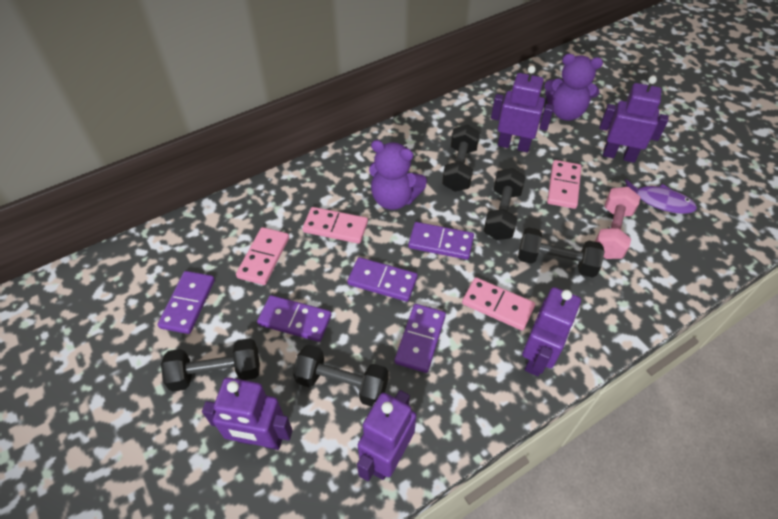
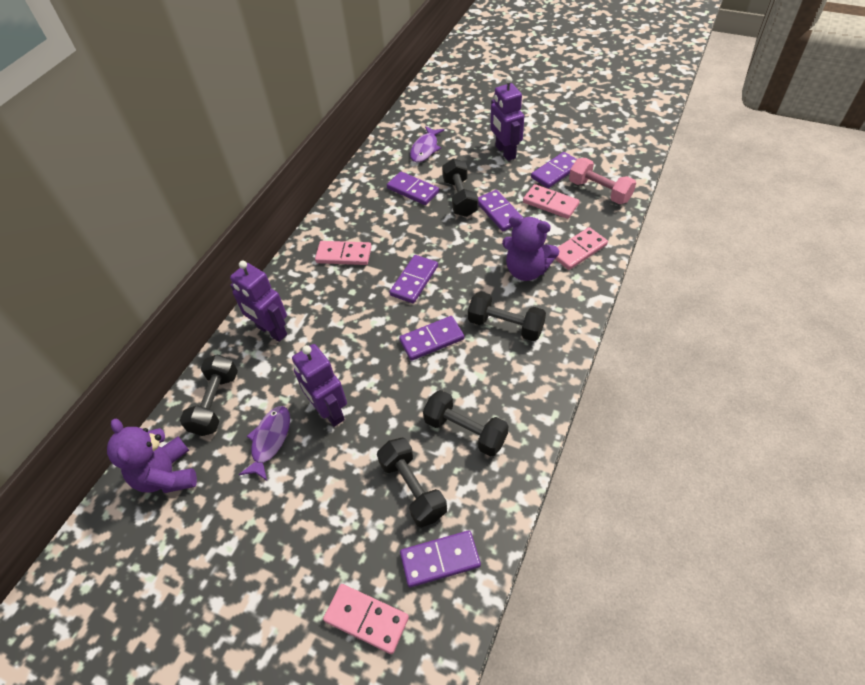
purple domino: [158,271,215,334] [257,295,332,342] [347,257,418,302] [395,304,446,373] [408,222,474,260] = 5 -> [387,172,439,205] [390,255,438,303] [399,316,464,361] [400,530,481,587] [478,190,523,231] [531,152,577,188] = 6
purple fish: [625,179,697,214] = 1 -> [239,406,290,481] [410,126,444,162] = 2
purple robot: [202,377,293,450] [357,390,416,481] [491,66,554,152] [522,287,581,376] [599,76,669,163] = 5 -> [230,261,287,342] [292,344,347,427] [490,76,524,161] = 3

